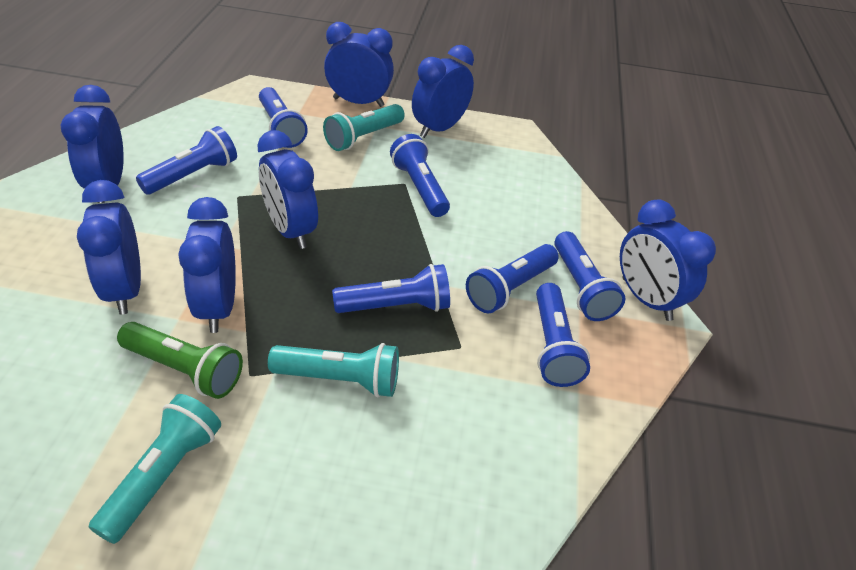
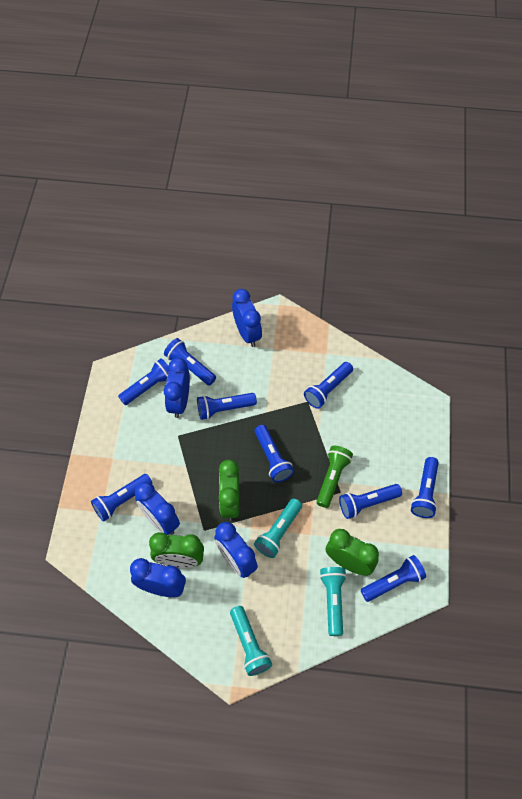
blue clock: [60,85,124,203] [77,180,141,315] [178,197,236,333] [257,130,318,249] [324,22,394,107] [412,45,474,138] [620,200,716,321] = 7 -> [130,558,186,597] [135,482,180,535] [164,358,190,418] [214,522,258,578] [232,289,262,347] = 5
blue flashlight: [136,126,237,194] [259,87,308,148] [332,264,450,313] [390,134,450,217] [466,244,559,314] [536,283,590,387] [554,231,625,321] = 7 -> [91,474,152,522] [118,358,170,405] [164,338,216,386] [197,393,257,420] [255,425,294,482] [304,362,353,409] [339,484,402,519] [361,555,426,602] [411,457,439,518] = 9
green clock: none = 0 -> [149,532,204,568] [218,460,239,521] [326,529,379,576] = 3

